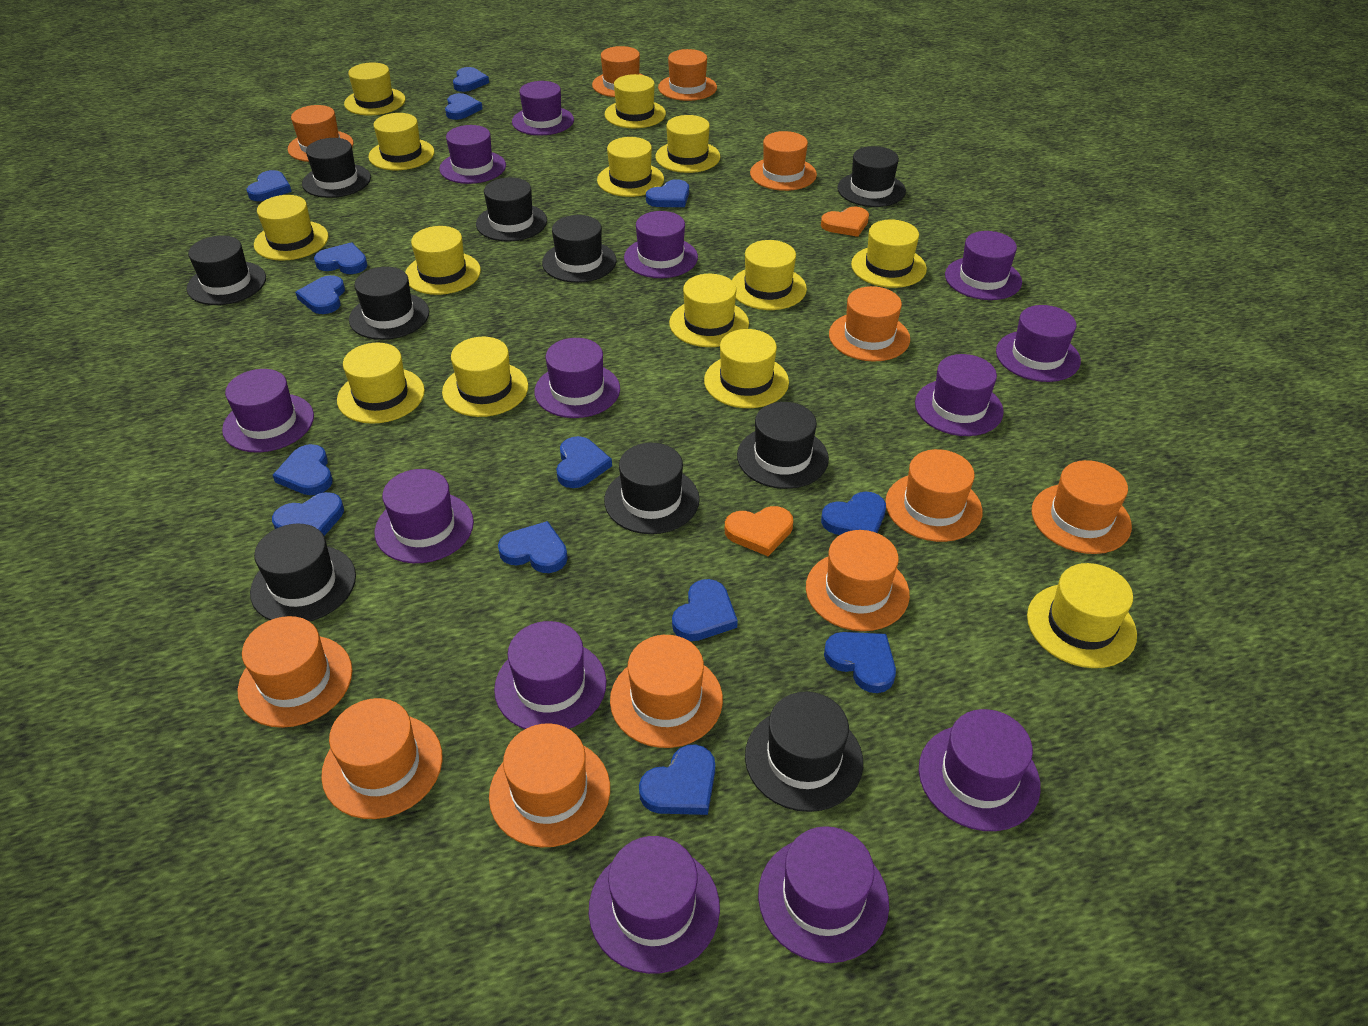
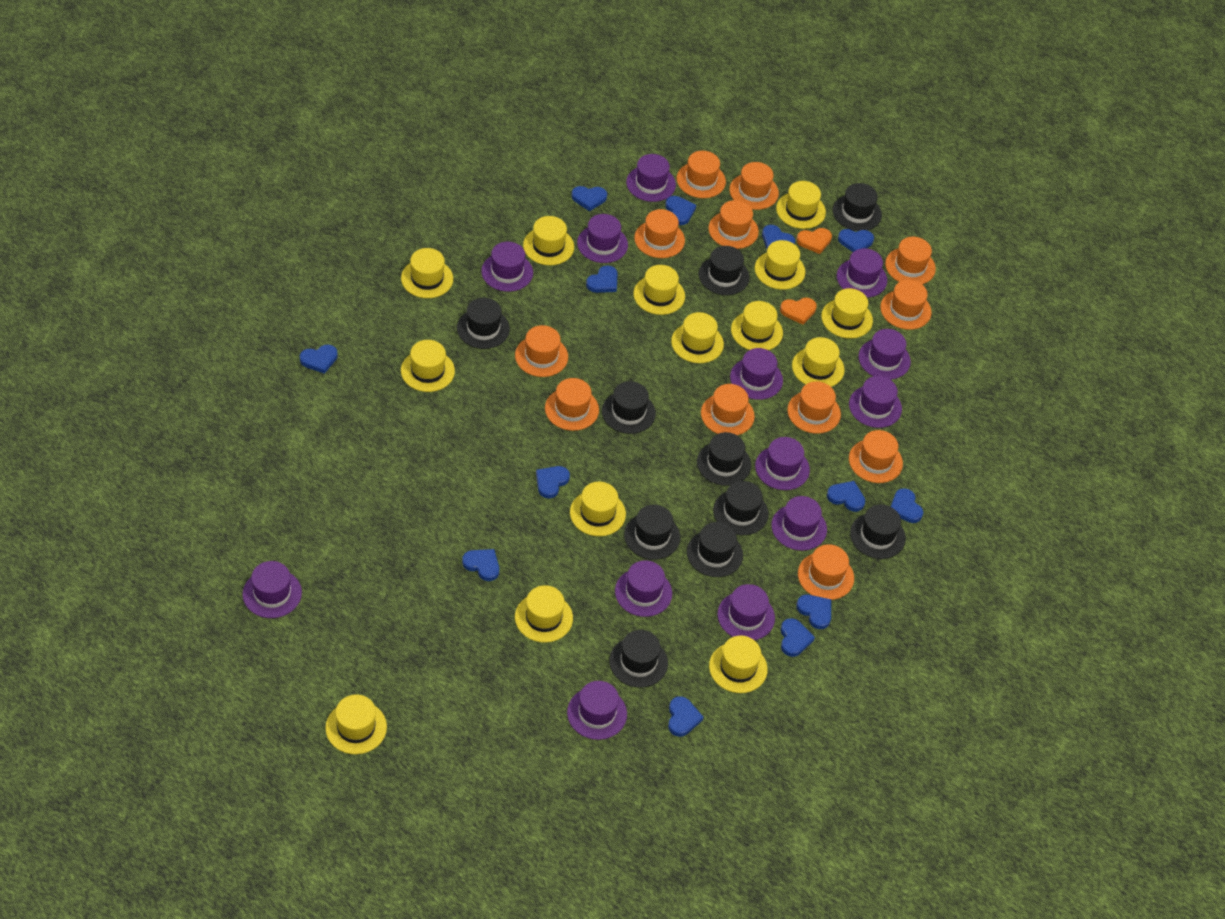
blue heart: [246,170,292,201] [272,492,344,536] [273,444,333,495] [295,275,345,314] [314,242,367,274] [445,93,483,120] [453,67,489,92] [498,521,568,573] [556,436,612,488] [639,744,715,815] [646,179,689,207] [672,579,738,641] [821,492,886,535] [824,632,896,693] = 14 -> [300,345,338,374] [462,549,499,581] [536,466,570,498] [571,186,607,211] [586,265,617,293] [665,196,696,225] [668,696,704,737] [762,225,795,249] [781,618,815,657] [796,595,831,629] [827,481,865,512] [838,229,874,252] [891,488,923,523] = 13

